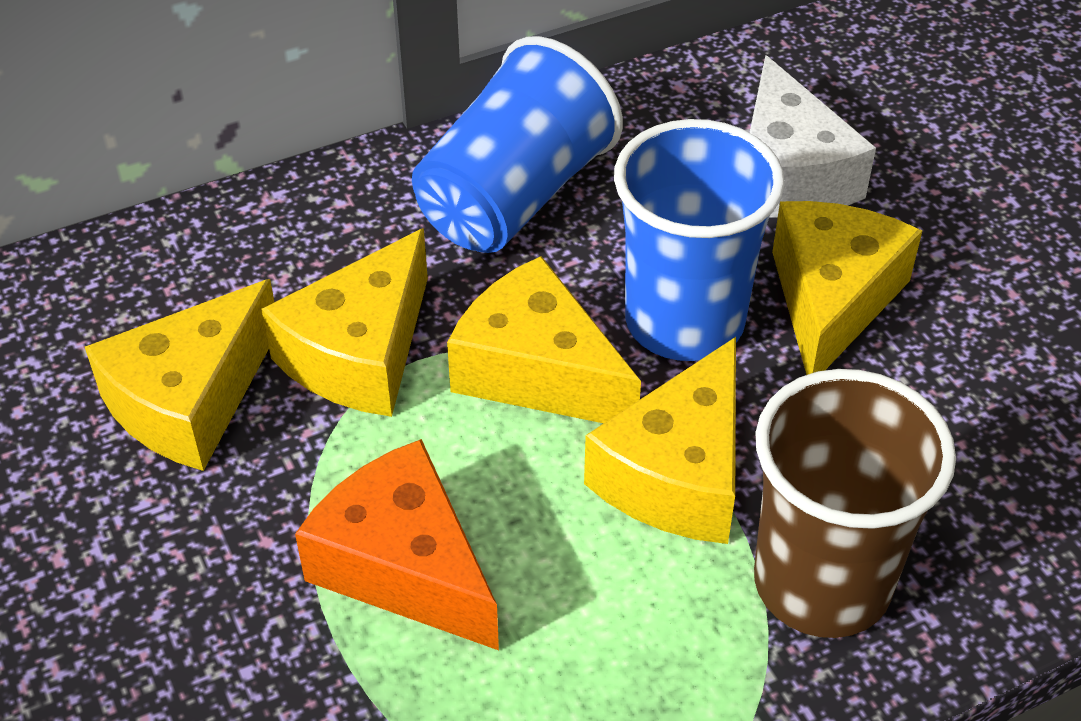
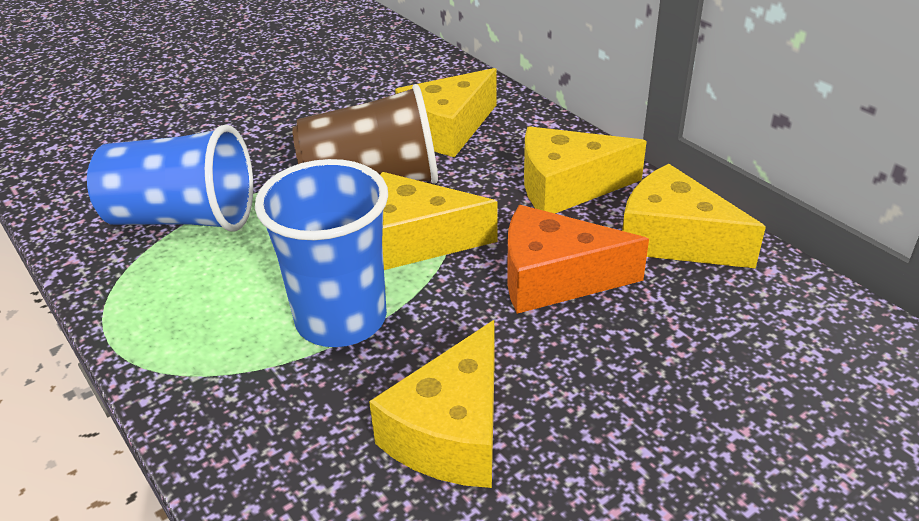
white cheese: [750,55,876,218] = 1 -> none = 0

